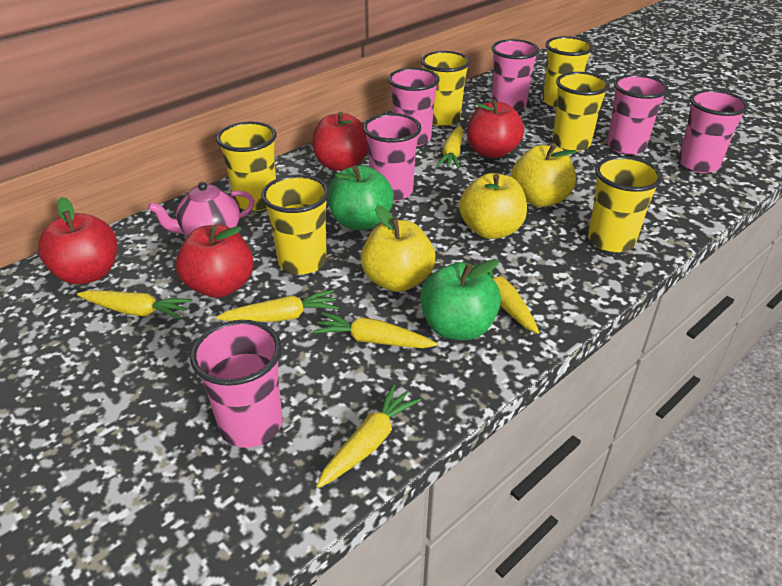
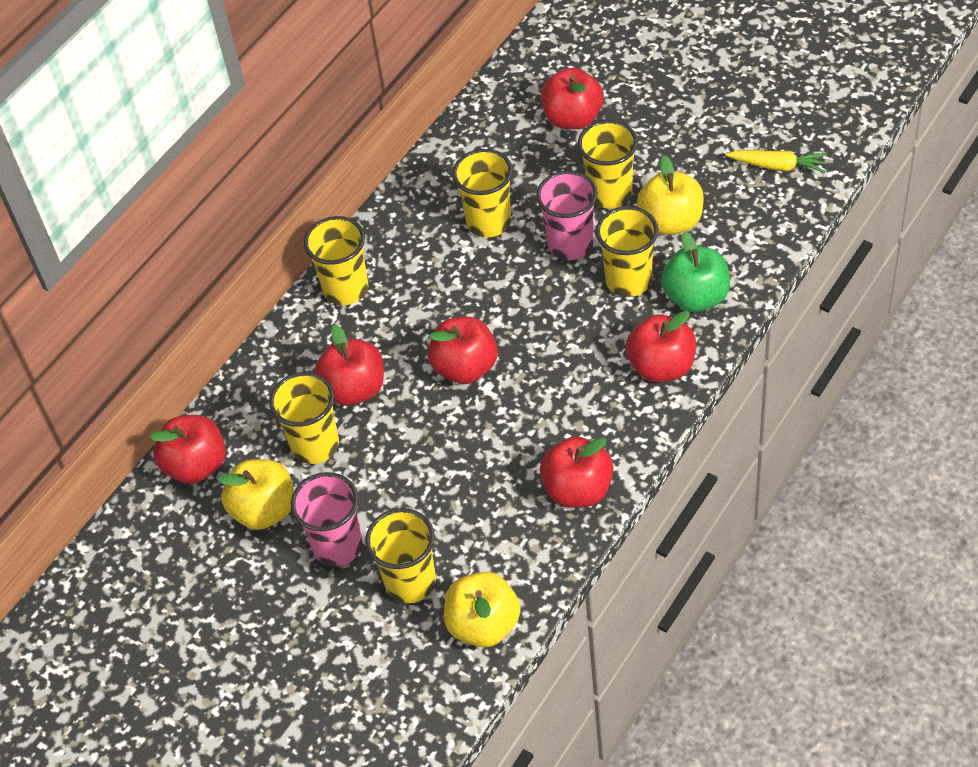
green apple: [328,165,394,230] [420,259,501,340] = 2 -> [661,232,730,312] = 1
pink cup: [190,320,283,448] [363,113,421,201] [388,68,440,146] [492,39,539,112] [607,75,669,155] [678,90,748,173] = 6 -> [291,472,363,566] [536,171,598,260] = 2
pink teapot: [148,182,255,235] = 1 -> none = 0
red apple: [38,197,117,285] [176,225,254,298] [312,112,368,171] [467,99,524,158] = 4 -> [149,415,226,484] [314,325,384,406] [428,317,498,384] [540,436,614,508] [541,68,604,130] [626,311,696,382] = 6
yellow carrot: [77,290,192,320] [216,290,339,322] [312,312,437,348] [317,384,421,488] [437,126,463,169] [473,260,540,334] = 6 -> [725,150,827,173] = 1

